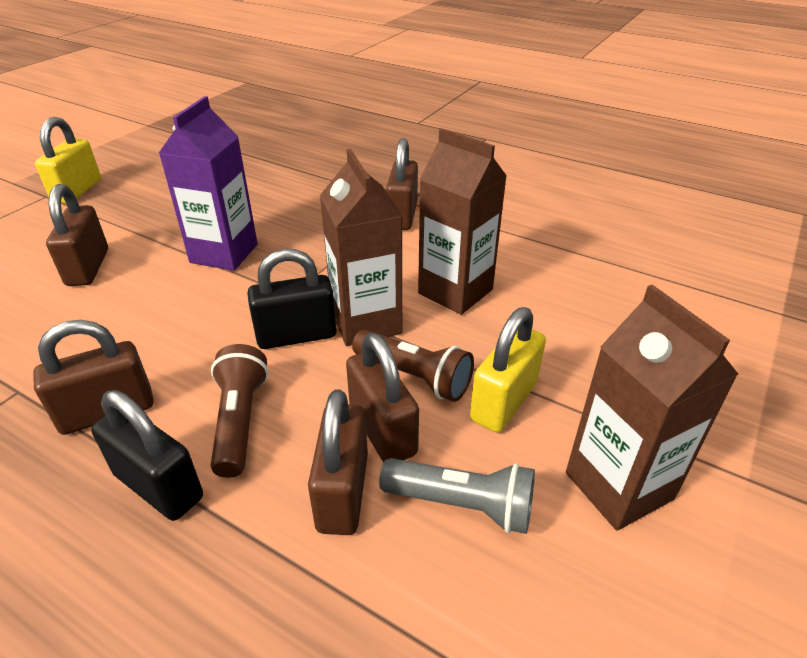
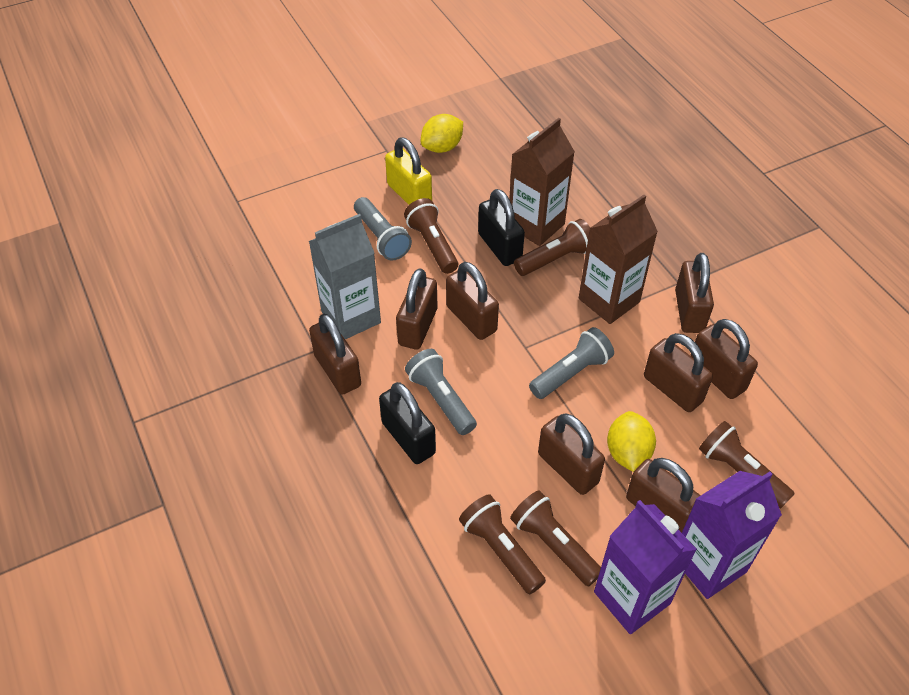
brown carton: [320,149,403,346] [418,128,507,315] [566,285,738,531] = 3 -> [509,118,575,246] [579,195,658,324] = 2
brown flashlight: [210,344,269,478] [352,330,474,402] = 2 -> [404,198,458,274] [459,495,546,594] [510,490,601,587] [514,219,590,276] [699,421,795,508] = 5
brown padlock: [33,320,154,435] [46,184,108,286] [308,389,368,535] [346,333,419,463] [386,138,418,230] = 5 -> [309,314,361,395] [396,268,437,350] [446,262,499,340] [538,414,605,495] [626,458,701,533] [644,333,713,412] [675,253,714,333] [690,319,758,399] = 8
grey carton: none = 0 -> [309,214,381,339] = 1
grey flashlight: [379,458,535,534] = 1 -> [354,197,412,261] [405,349,477,435] [529,327,614,399] = 3
purple carton: [159,96,258,271] = 1 -> [594,500,697,634] [682,471,782,599] = 2
yellow lemon: none = 0 -> [421,114,463,153] [607,411,656,472] = 2
yellow padlock: [35,117,101,204] [470,307,546,433] = 2 -> [385,138,432,205] = 1

